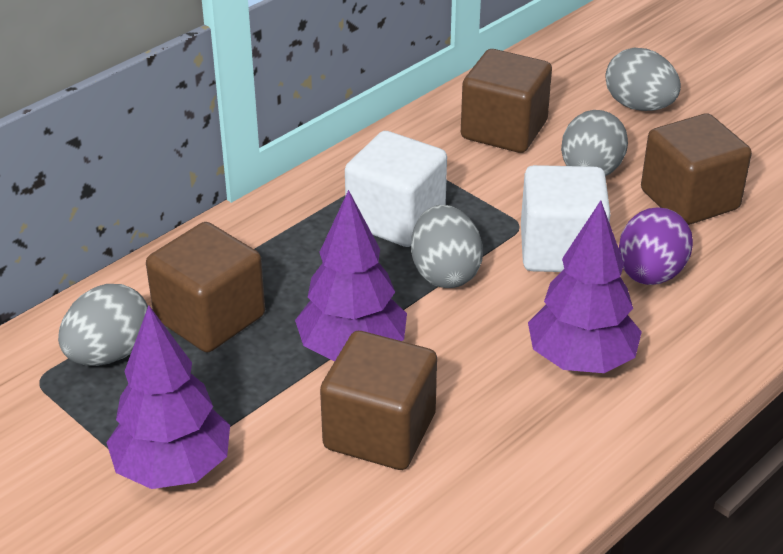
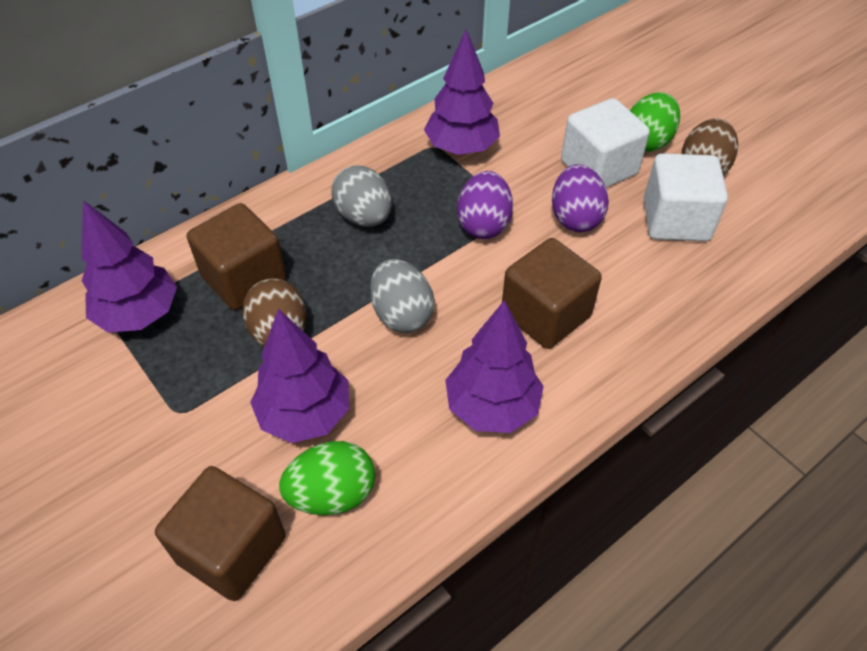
brown cube: [146,222,265,353] [320,331,437,470] [461,49,552,153] [641,113,752,225] = 4 -> [155,466,286,601] [187,203,287,310] [502,238,602,349] = 3
brown egg: none = 0 -> [242,278,306,347] [682,118,738,175] = 2
green egg: none = 0 -> [279,441,375,515] [630,92,680,152] = 2
grey egg: [58,284,148,366] [411,205,483,288] [561,110,628,176] [606,48,681,111] = 4 -> [331,166,392,227] [370,259,435,333] = 2
purple egg: [619,208,693,285] = 1 -> [457,171,513,239] [552,164,609,232] = 2
purple tree: [106,305,230,489] [295,190,407,361] [528,200,642,373] = 3 -> [82,200,177,333] [250,309,349,443] [424,29,500,155] [445,300,544,433] = 4

